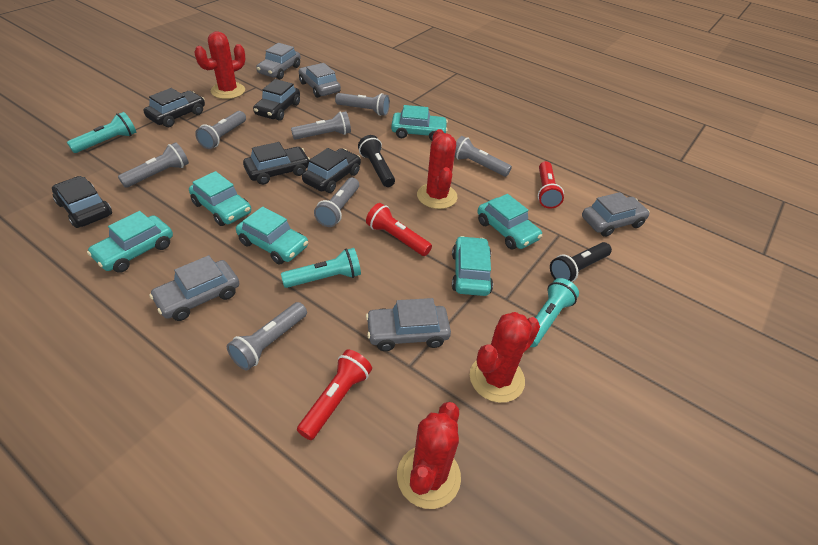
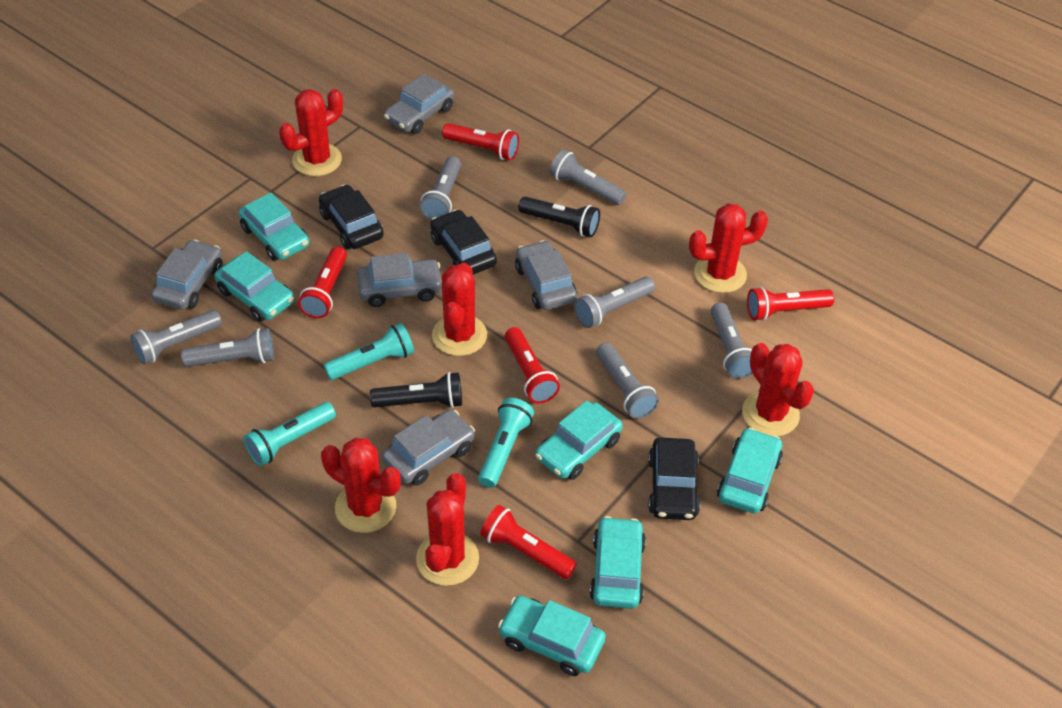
black car: [52,176,112,228] [144,88,205,127] [243,142,310,185] [253,79,300,121] [302,148,361,193] = 5 -> [319,185,384,249] [430,210,497,275] [648,437,700,520] = 3
red cactus: [194,31,245,99] [397,402,461,509] [417,129,457,209] [470,312,540,403] = 4 -> [279,89,343,176] [321,438,401,533] [416,473,479,586] [432,263,487,356] [689,203,768,293] [742,343,814,436] = 6
red flashlight: [297,349,372,440] [366,203,432,256] [538,161,564,209] = 3 -> [298,247,347,318] [442,123,519,161] [480,505,577,579] [505,327,560,404] [747,287,834,321] = 5

